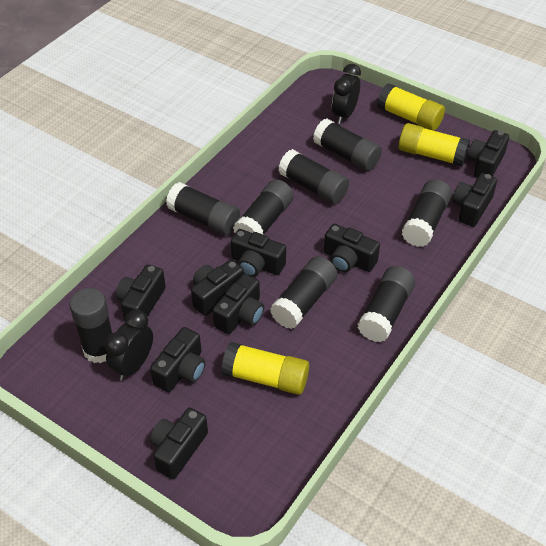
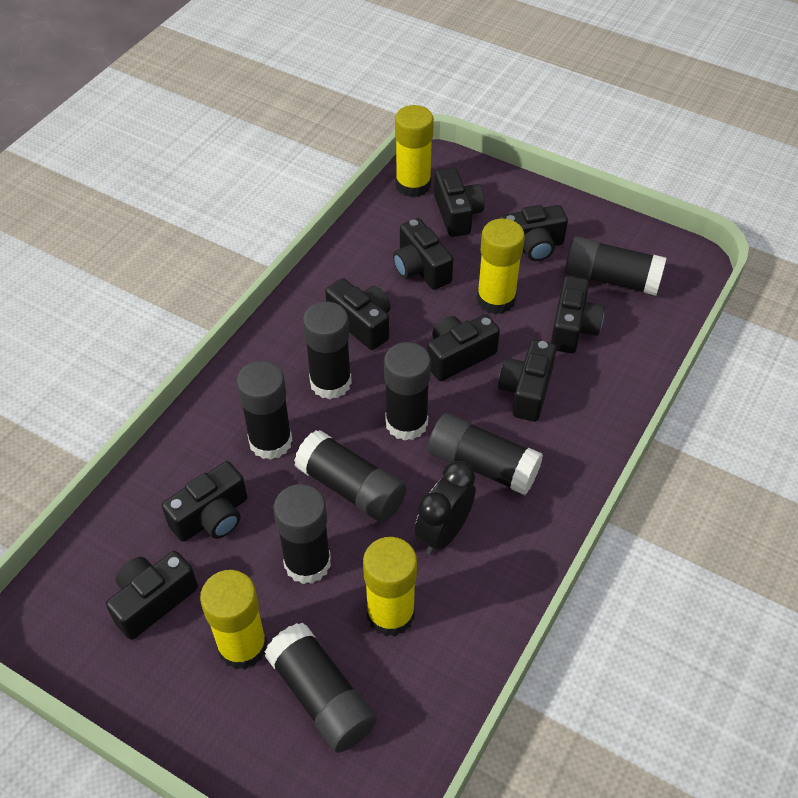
black clock: [105,310,153,381] [332,64,361,124] = 2 -> [415,461,476,555] = 1
yellow glue stick: [221,342,309,395] [377,83,445,131] [399,123,470,166] = 3 -> [200,570,267,670] [363,537,417,637] [395,105,434,197] [477,219,525,314] = 4

